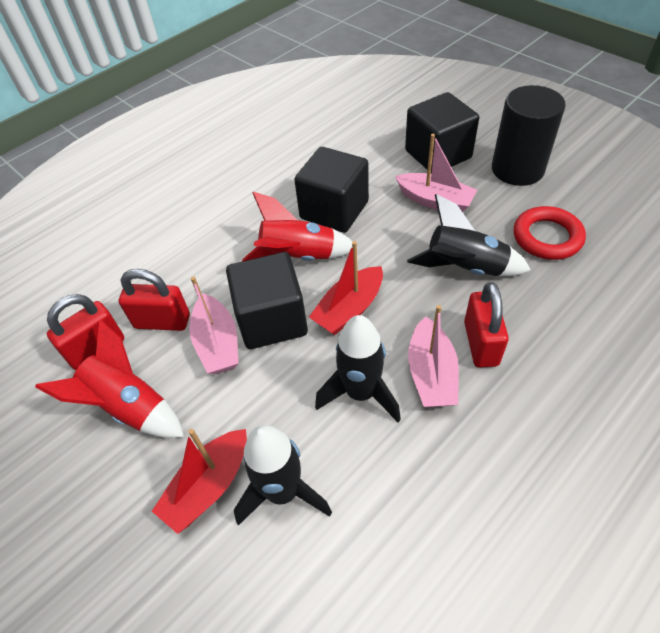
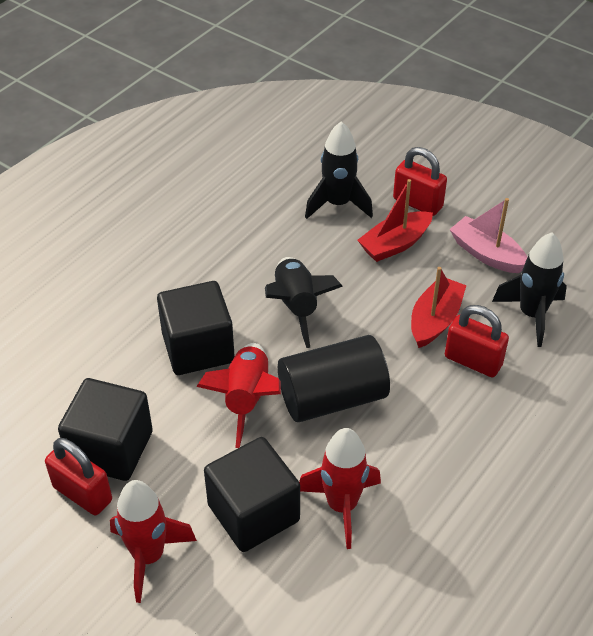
pink boat: [189,276,239,374] [395,134,477,212] [408,305,459,407] = 3 -> [449,198,527,273] = 1
red ring: [514,206,586,260] = 1 -> none = 0
red rocket: [35,320,184,438] [242,192,358,262] = 2 -> [110,480,197,603] [196,343,281,448] [299,428,381,549] = 3

